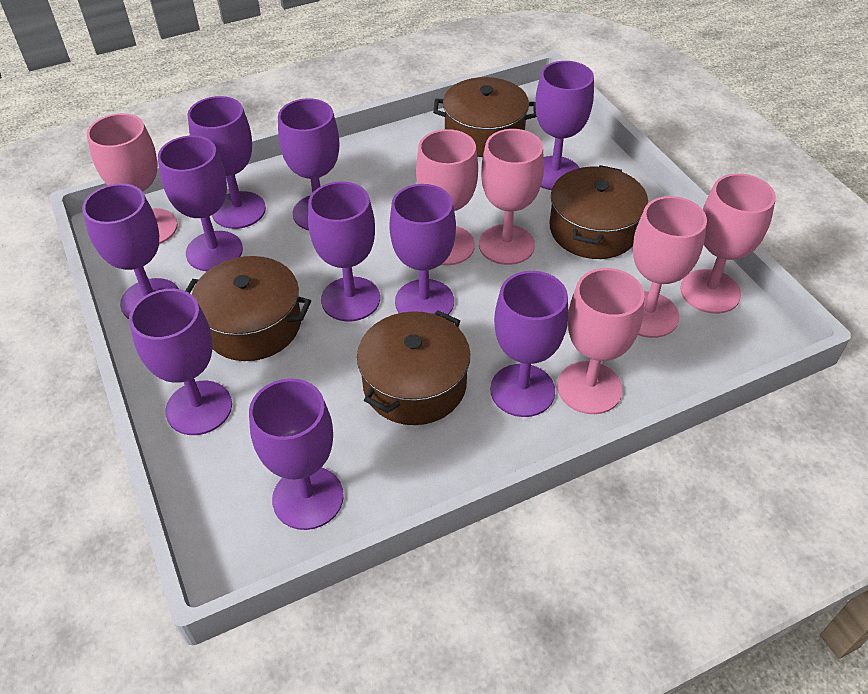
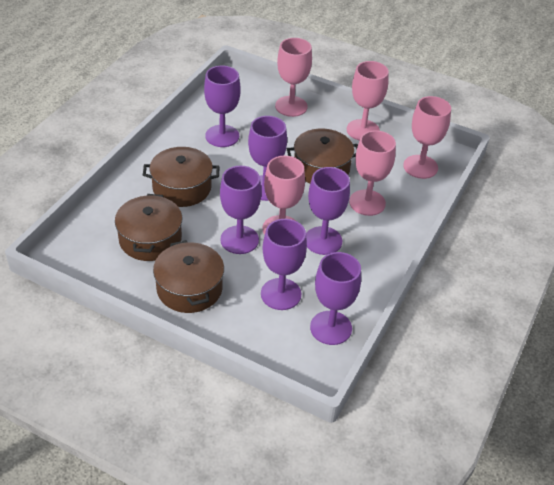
pink goblet: [87,113,178,244] [416,129,478,265] [479,129,544,265] [557,268,645,414] [633,196,707,338] [680,173,776,314] = 6 -> [263,156,305,235] [275,38,312,117] [347,61,389,141] [349,130,396,216] [403,96,451,179] = 5
purple goblet: [82,183,179,319] [129,289,232,435] [158,136,243,271] [187,96,266,229] [249,378,344,530] [278,98,339,230] [308,181,380,322] [389,184,456,315] [490,271,568,417] [535,61,594,190] = 10 -> [204,66,241,147] [220,166,262,254] [248,116,287,201] [261,219,307,310] [306,167,350,255] [310,252,361,345] = 6

